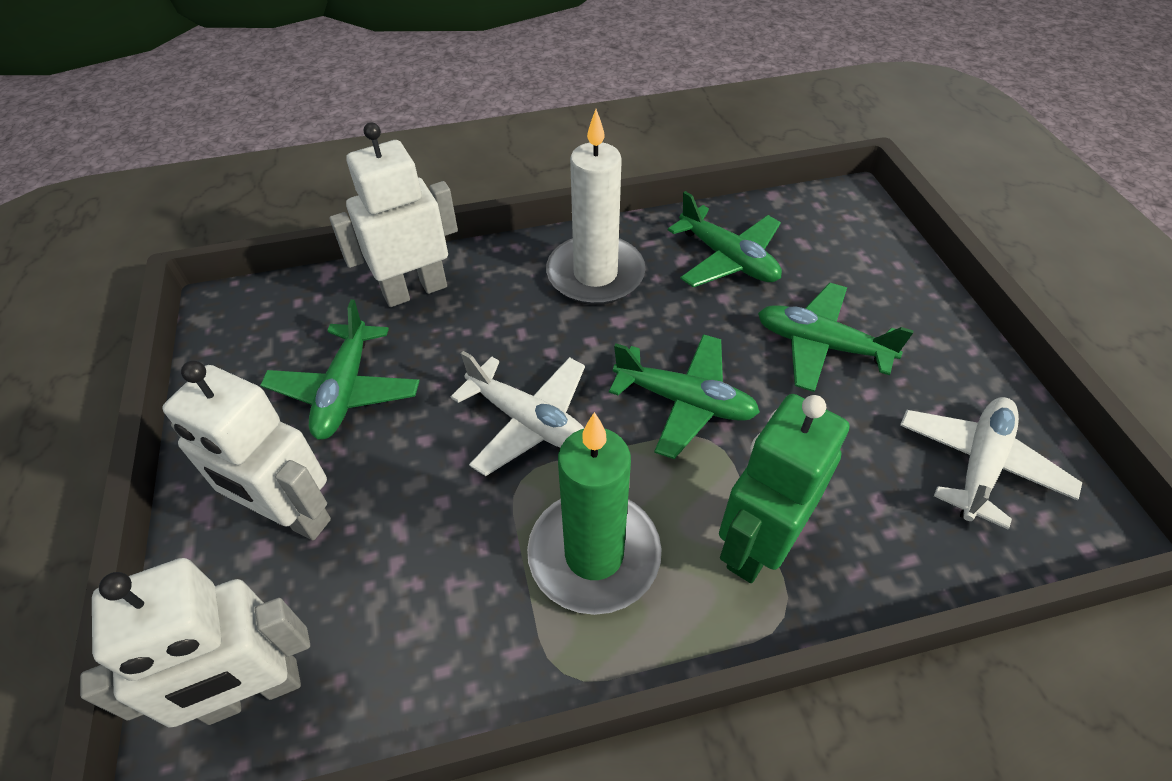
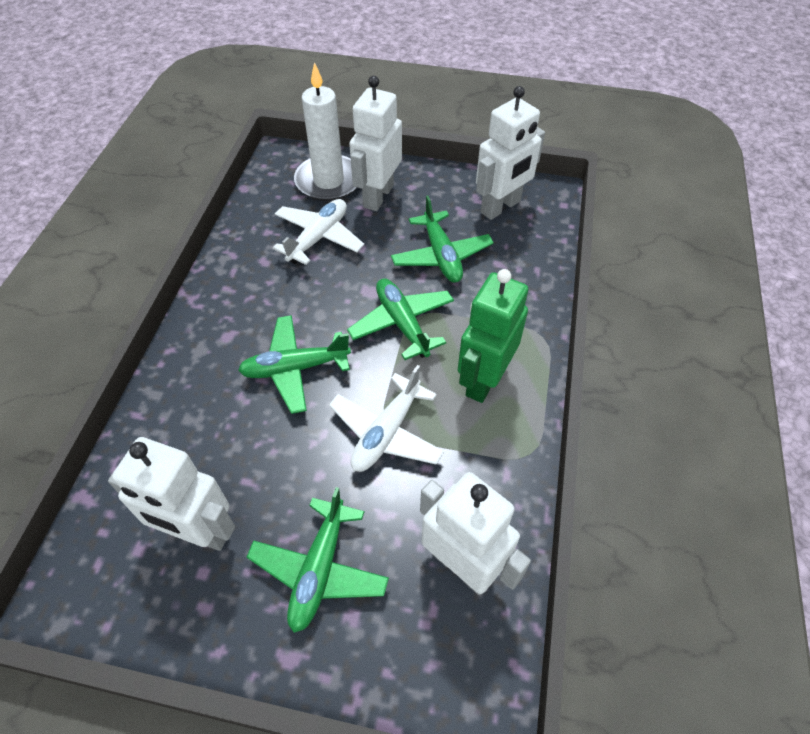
green candle: [527,412,662,615] = 1 -> none = 0
white robot: [80,558,310,727] [162,361,331,540] [330,122,458,307] = 3 -> [108,437,235,551] [349,76,402,211] [420,472,531,595] [476,86,545,220] = 4

